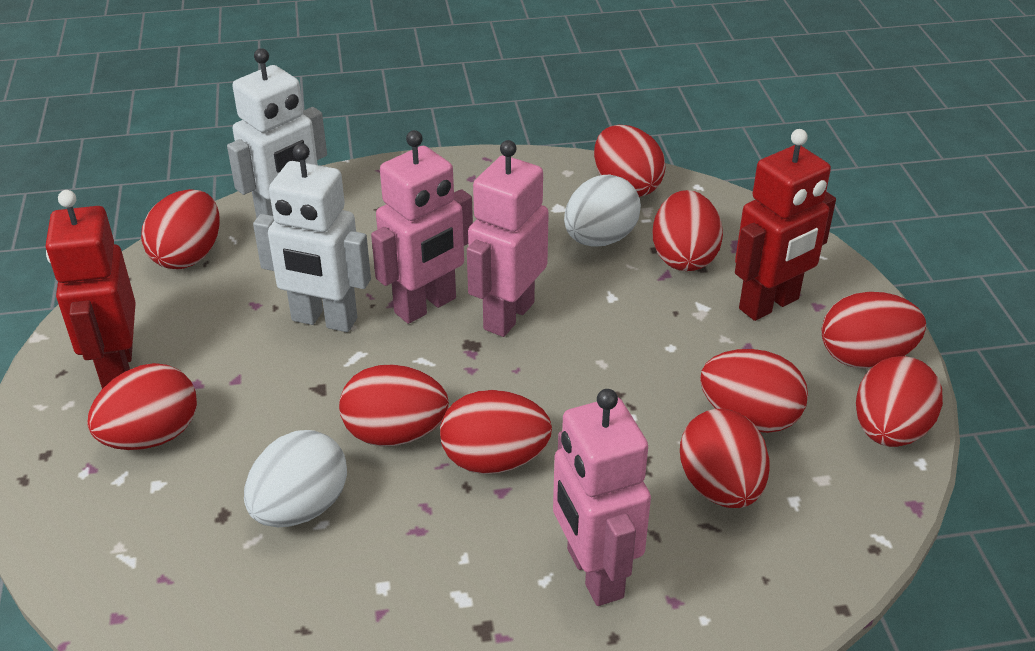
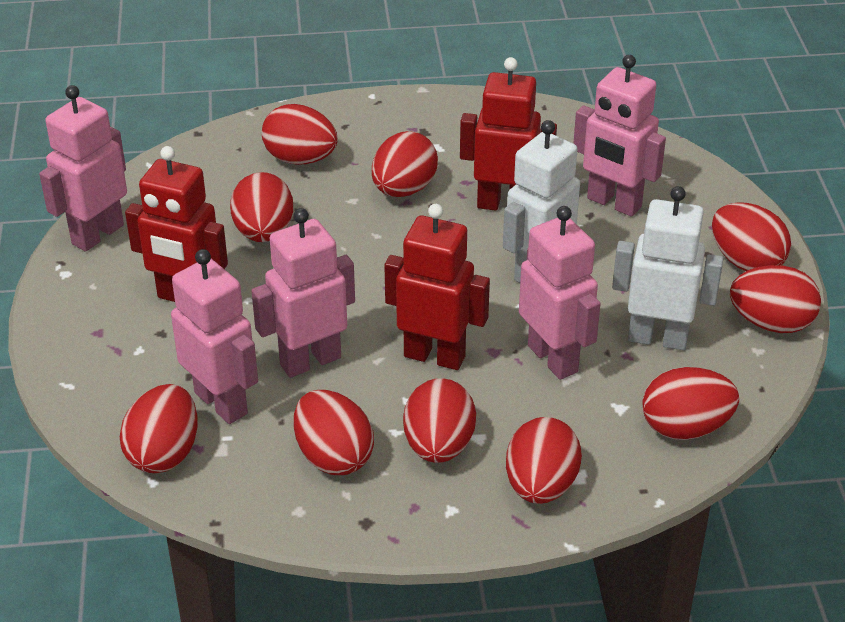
pink robot: [371,130,473,324] [467,140,549,337] [553,389,651,606] = 3 -> [39,85,127,252] [171,249,258,424] [252,208,355,378] [519,206,601,380] [573,55,666,217] = 5
red robot: [46,190,136,389] [735,129,836,321] = 2 -> [125,146,228,302] [384,204,490,370] [460,57,557,211] = 3
white egg: [244,430,347,527] [564,175,641,246] = 2 -> none = 0

